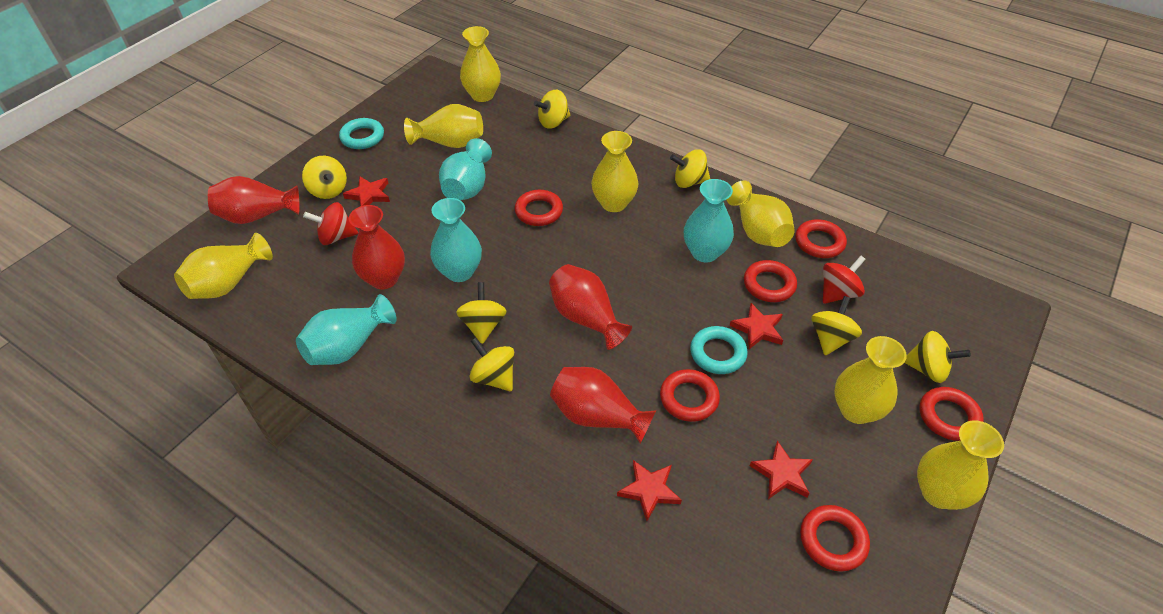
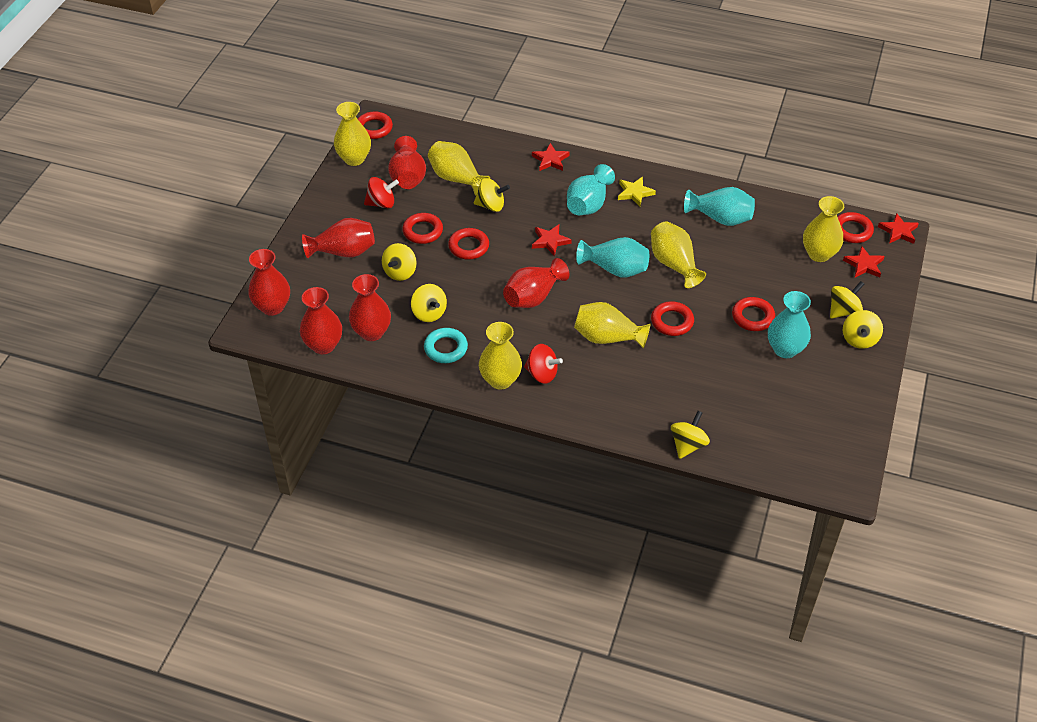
red vase: [208,176,300,224] [349,205,405,289] [549,264,632,350] [550,367,656,444] = 4 -> [248,249,290,316] [300,287,342,354] [302,218,375,258] [349,274,391,341] [388,136,426,189] [503,258,570,308] = 6
turquoise ring: [339,118,384,149] [690,326,748,374] = 2 -> [424,328,468,363] = 1
yellow spinning top: [302,156,347,199] [456,282,507,344] [470,337,514,391] [534,90,570,129] [670,149,710,188] [812,296,862,355] [904,331,971,383] = 7 -> [382,243,417,281] [411,284,447,322] [474,178,510,212] [671,411,710,459] [830,281,864,319] [843,310,883,349] = 6
yellow star: none = 0 -> [618,177,656,206] = 1
yellow vase: [174,233,273,299] [404,104,483,148] [460,26,501,102] [591,131,638,212] [727,180,795,247] [834,336,907,424] [917,420,1004,510] = 7 -> [334,102,371,166] [428,141,490,195] [479,322,522,389] [574,302,651,348] [651,221,706,288] [803,196,844,262] = 6

